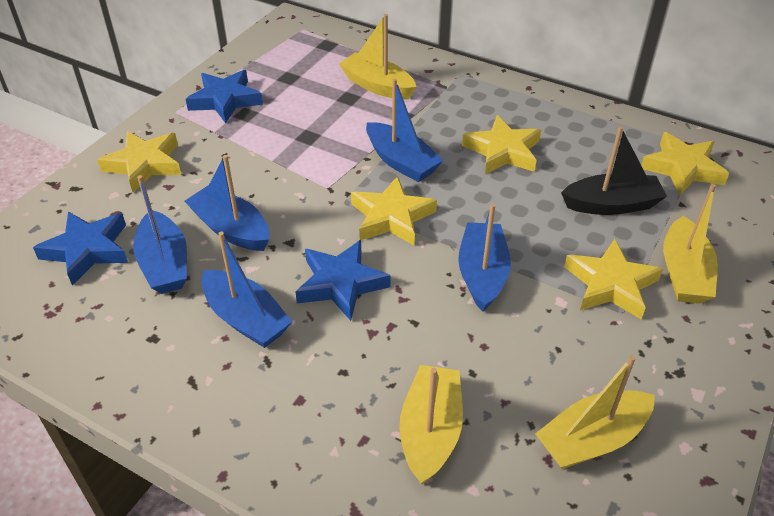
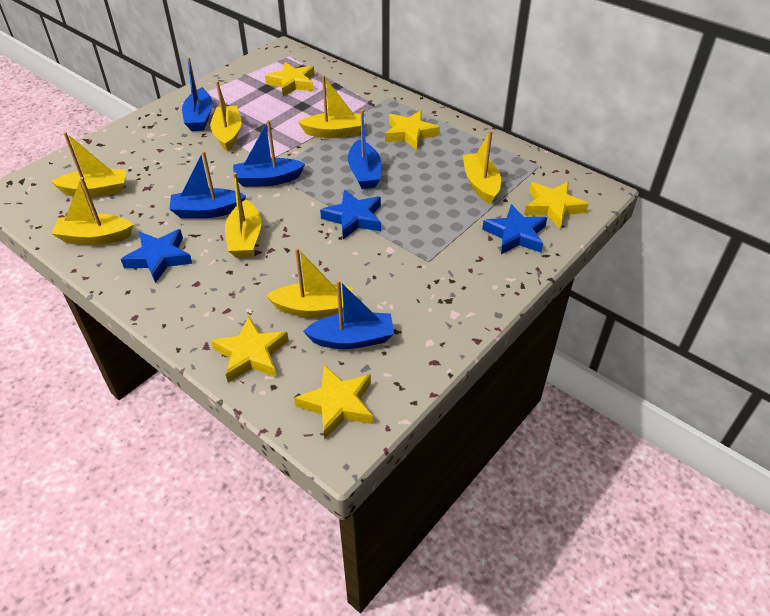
black boat: [561,126,667,215] = 1 -> none = 0
yellow boat: [339,14,416,100] [399,365,463,484] [535,355,655,469] [663,184,718,304] = 4 -> [51,132,127,197] [51,177,133,245] [210,81,241,151] [225,172,261,258] [266,248,353,317] [298,75,365,138] [463,130,501,204] = 7

